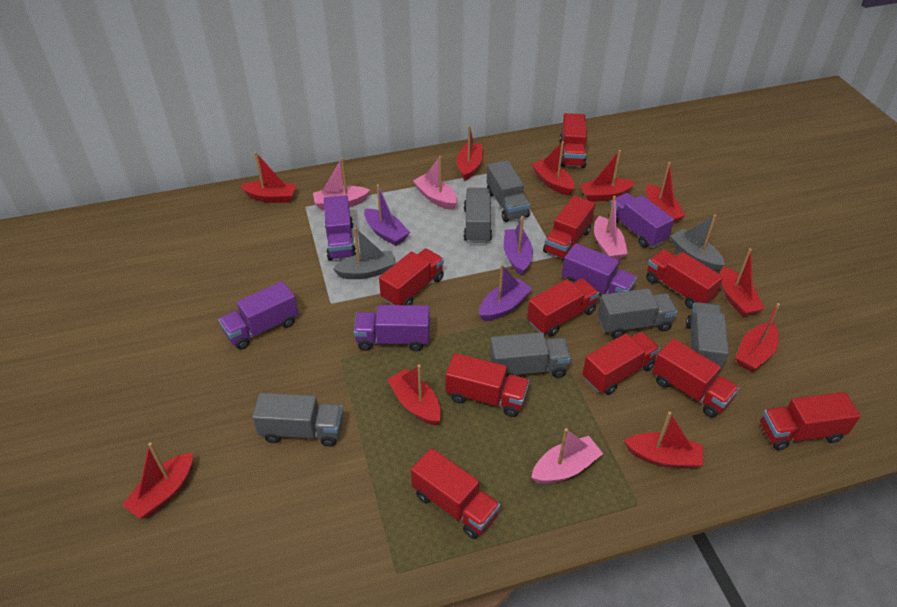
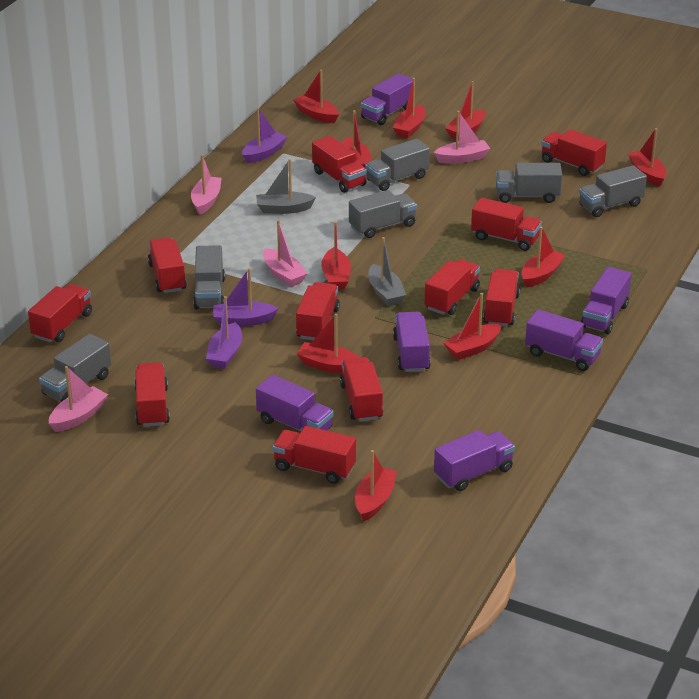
purple truck: [219,281,299,350] [324,195,356,260] [354,305,430,351] [562,243,637,294] [608,193,674,248] = 5 -> [256,375,334,431] [361,73,413,125] [393,312,431,372] [434,430,515,491] [525,309,603,371] [581,267,632,334] = 6
red truck: [379,248,444,305] [411,448,500,539] [446,353,529,417] [527,278,599,336] [543,196,595,259] [559,113,587,168] [583,332,660,395] [646,249,723,309] [652,338,739,418] [760,392,860,450] = 10 -> [28,284,92,342] [134,362,170,427] [148,237,187,293] [273,426,356,484] [296,282,340,340] [312,136,367,193] [340,357,383,422] [424,259,480,315] [471,198,542,251] [483,269,520,327] [541,129,607,176] = 11

